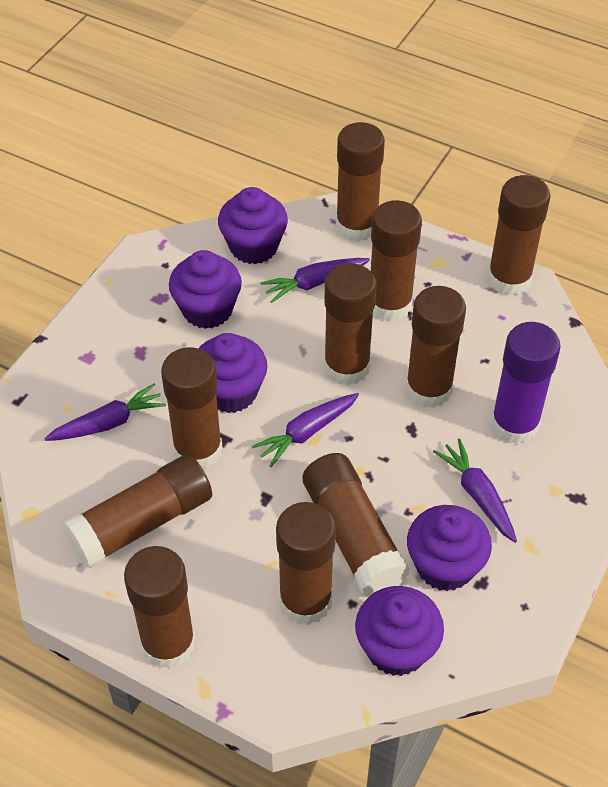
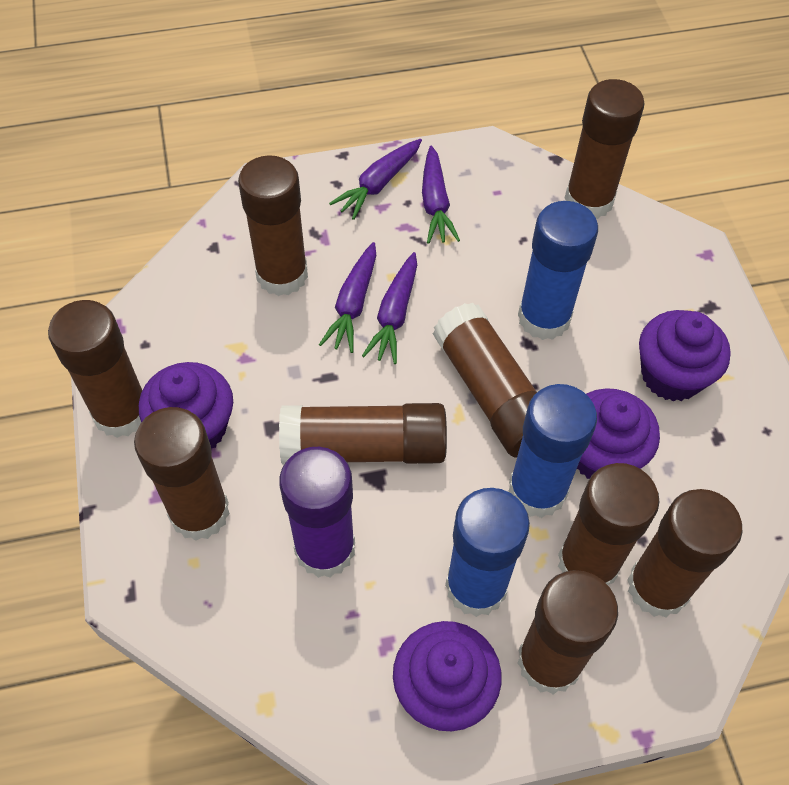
blue glue stick: none = 0 -> [445,488,530,617] [508,384,597,518] [518,201,598,340] = 3
brown glue stick: [63,454,212,568] [124,546,195,669] [161,347,223,468] [276,502,336,625] [303,453,410,597] [324,263,377,385] [336,122,385,242] [371,200,422,321] [406,286,466,408] [487,175,551,296] = 10 -> [48,300,142,438] [134,407,230,541] [238,155,308,296] [279,403,447,465] [433,303,537,458] [517,570,618,694] [558,463,659,585] [565,79,645,219] [627,489,743,618] = 9
purple cupcake: [169,250,242,329] [198,333,267,413] [218,187,288,264] [355,586,444,676] [407,505,492,591] = 5 -> [139,362,233,448] [393,621,502,731] [577,388,660,479] [639,310,731,402] = 4

